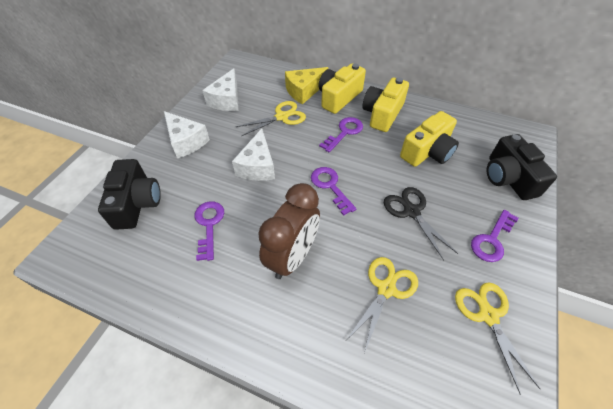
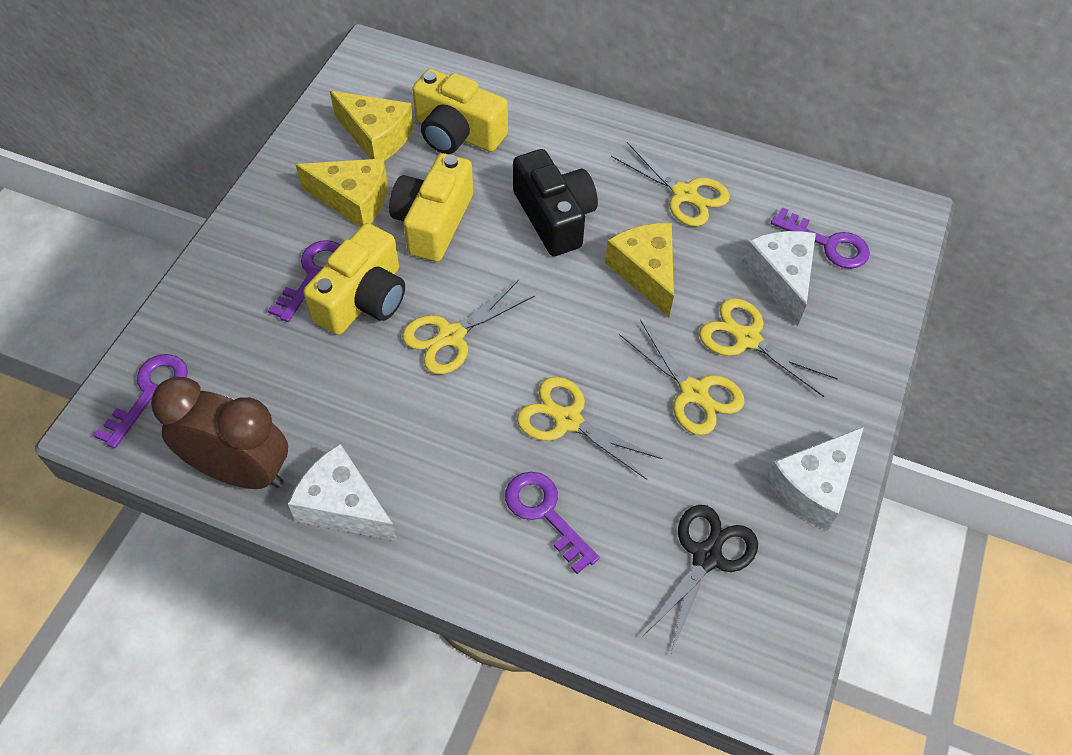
black camera: [98,159,161,230] [487,134,557,200] = 2 -> [513,149,598,256] = 1
yellow cheese: [285,67,328,104] = 1 -> [295,158,388,227] [330,91,414,161] [605,223,674,318] = 3
yellow scissors: [236,101,306,136] [347,257,418,353] [455,282,540,395] = 3 -> [402,280,535,375] [517,377,662,480] [611,142,730,226] [619,320,744,435] [699,298,838,397] = 5

